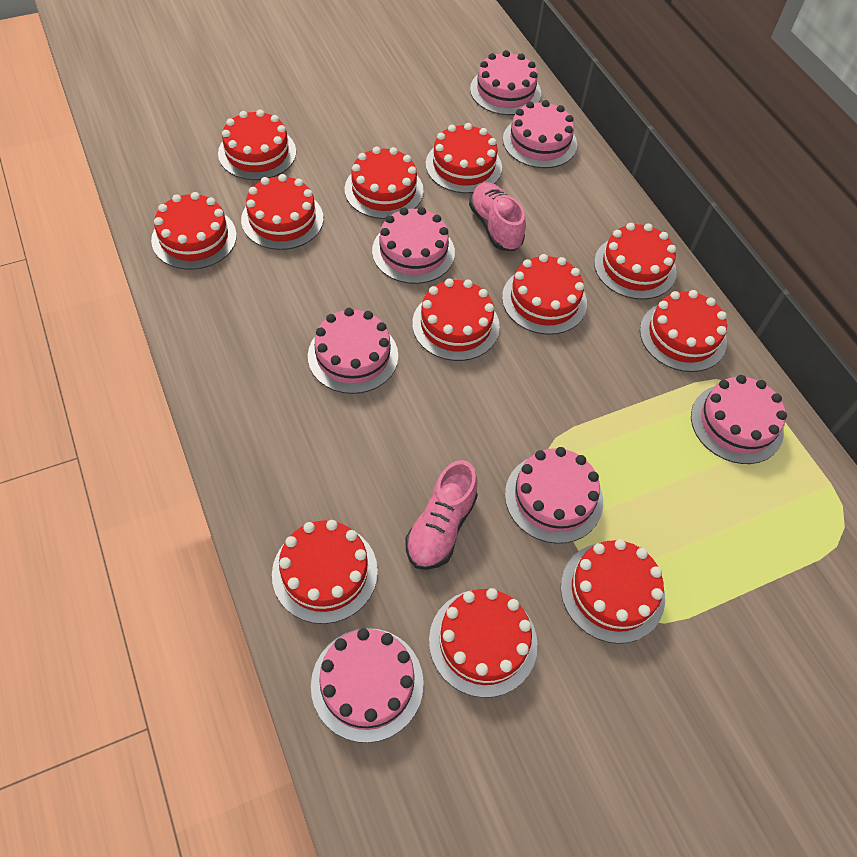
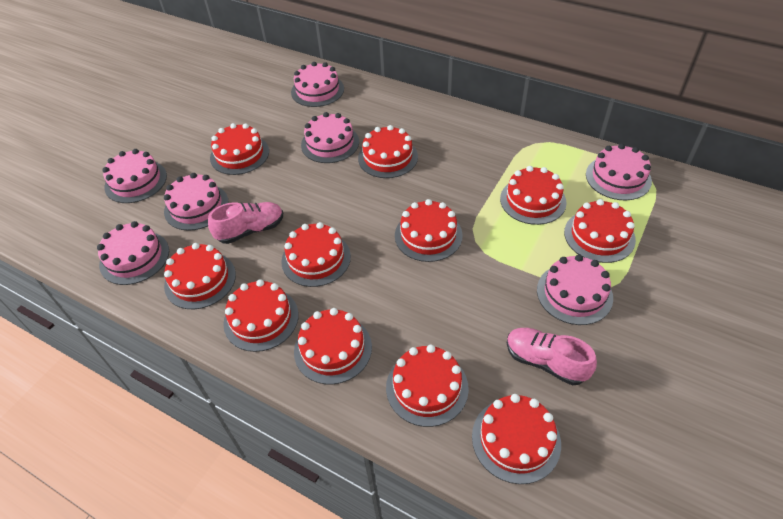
red cake: [151,192,237,270] [218,109,296,180] [241,174,323,250] [272,520,378,624] [345,147,424,219] [412,278,500,361] [426,123,502,193] [429,588,538,698] [502,254,587,335] [561,539,665,644] [594,223,677,300] [640,290,727,372] = 12 -> [164,243,236,309] [210,123,269,175] [223,279,299,352] [281,222,351,287] [294,308,372,384] [358,125,418,178] [386,345,469,427] [395,199,463,262] [472,394,561,484] [500,166,567,225] [564,199,636,263] = 11

